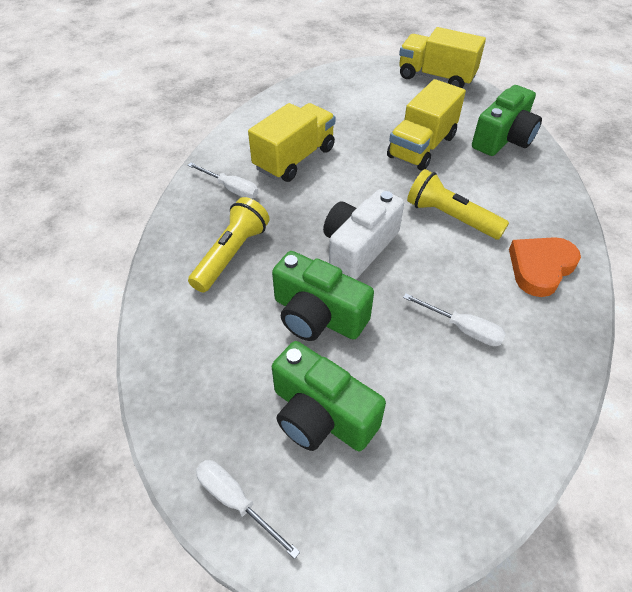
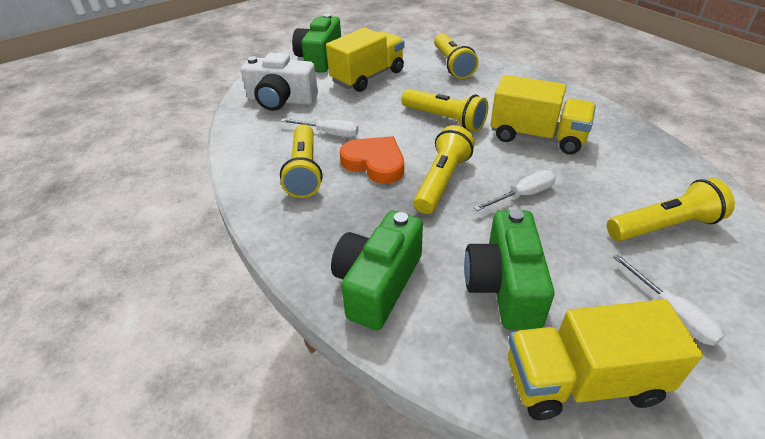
yellow flashlight: [188,197,269,293] [407,169,509,240] = 2 -> [280,124,322,198] [401,89,488,132] [413,125,475,214] [434,33,479,79] [607,178,735,241] = 5

